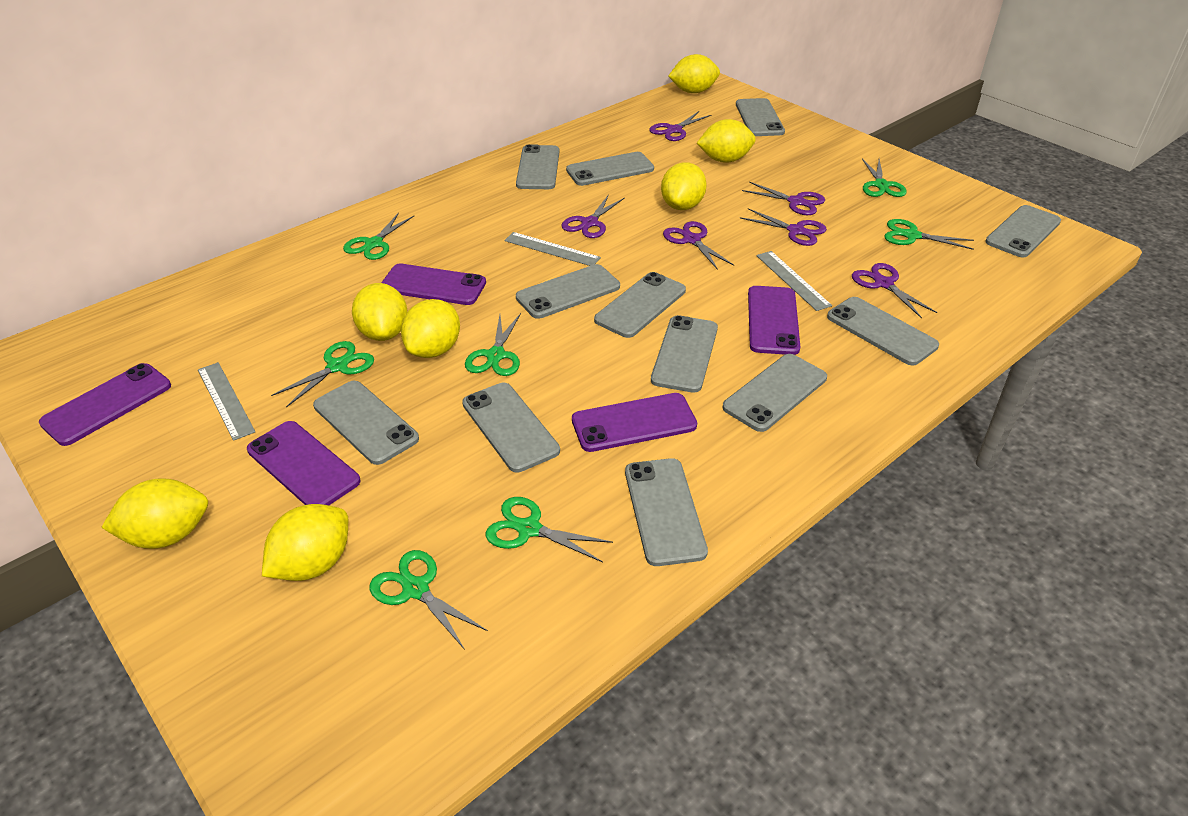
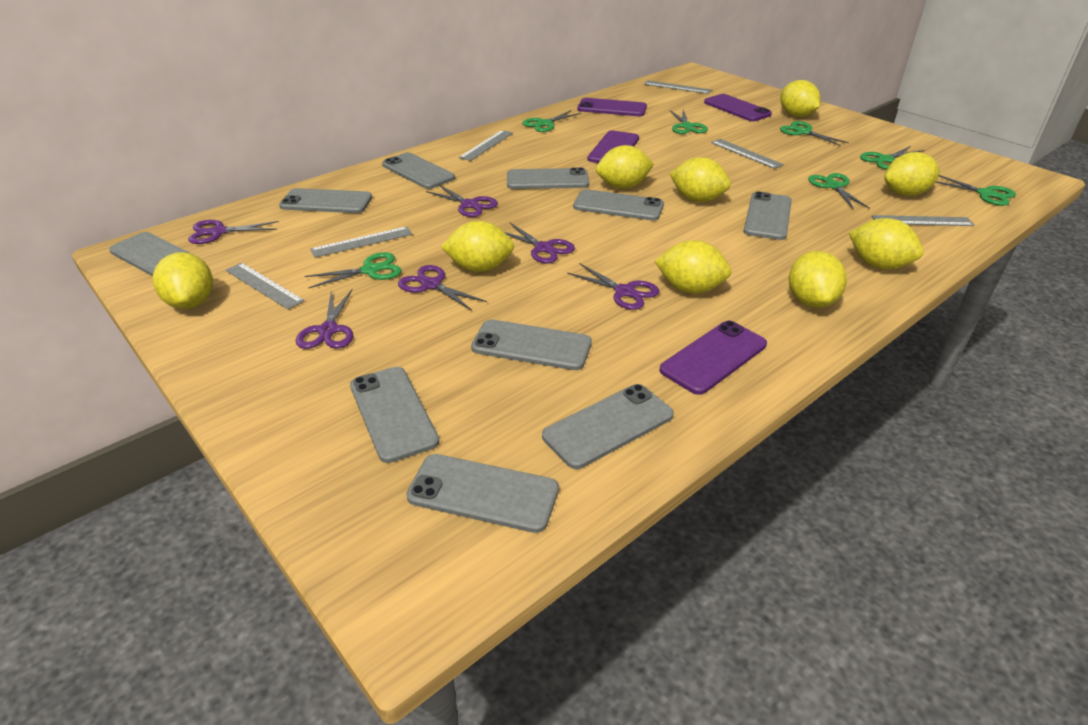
grey phone: [313,381,419,465] [462,383,560,472] [516,144,559,189] [516,264,620,319] [566,152,654,186] [594,272,686,338] [625,458,708,566] [651,315,718,393] [722,354,827,432] [736,98,785,136] [827,297,939,366] [985,205,1061,257] = 12 -> [109,232,196,276] [279,188,372,213] [350,367,439,463] [382,152,455,189] [406,454,559,533] [471,319,592,370] [507,167,589,189] [542,384,674,469] [573,189,664,221] [743,191,792,240] = 10
grey ruler: [198,362,255,441] [504,232,601,266] [756,251,832,311] = 3 -> [226,263,304,310] [310,226,412,258] [459,130,513,161] [644,80,711,94] [711,139,784,169] [872,215,975,226] = 6
purple phone: [39,363,171,446] [247,421,361,505] [381,264,486,305] [572,393,697,452] [748,286,800,355] = 5 -> [577,98,647,116] [588,131,639,163] [659,321,767,395] [704,94,772,121] = 4
yellow lemon: [101,478,208,549] [262,504,348,581] [352,283,408,341] [401,299,460,358] [661,162,707,210] [668,54,720,93] [697,119,756,163] = 7 -> [153,252,213,309] [441,221,514,272] [596,145,654,188] [655,240,731,294] [669,157,731,202] [780,80,820,117] [789,251,847,308] [849,218,923,269] [884,152,940,196] = 9

